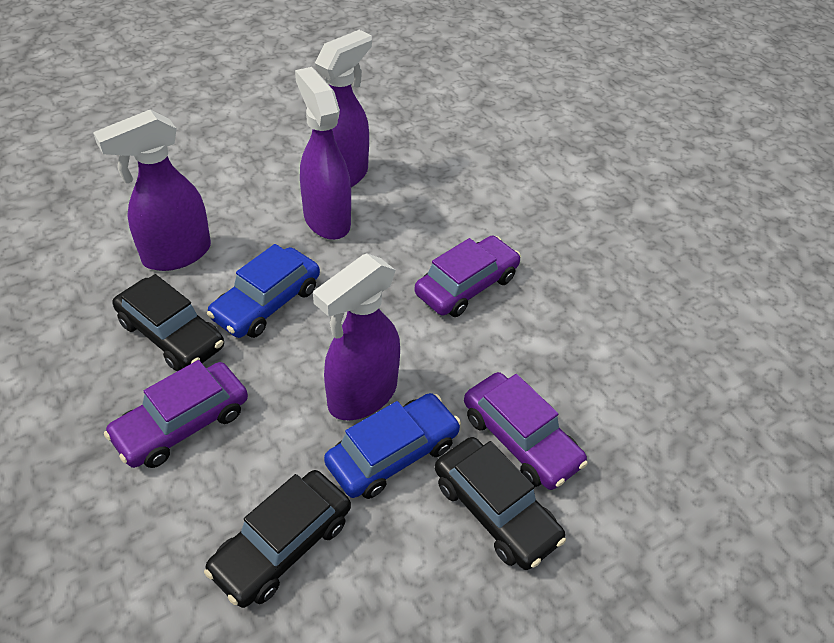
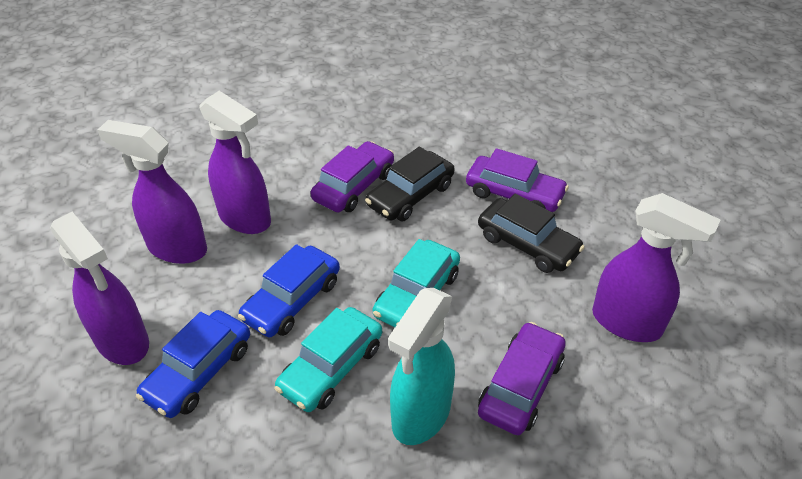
black car: [113,274,224,371] [204,470,351,608] [435,437,566,570] = 3 -> [365,147,455,221] [478,193,585,273] = 2
turquoise car: none = 0 -> [274,307,382,412] [373,239,460,328] = 2
turquoise spray bottle: none = 0 -> [388,288,455,445] = 1

